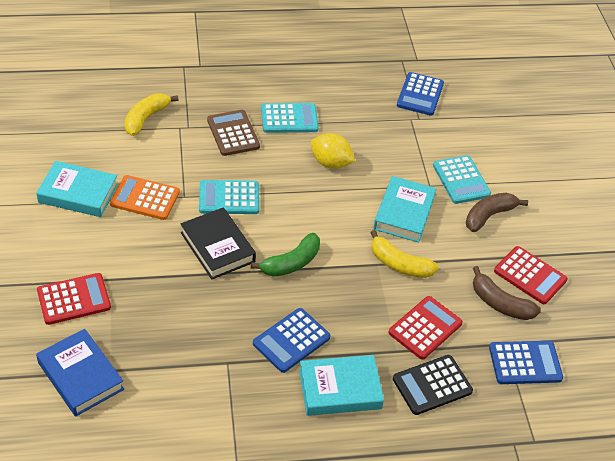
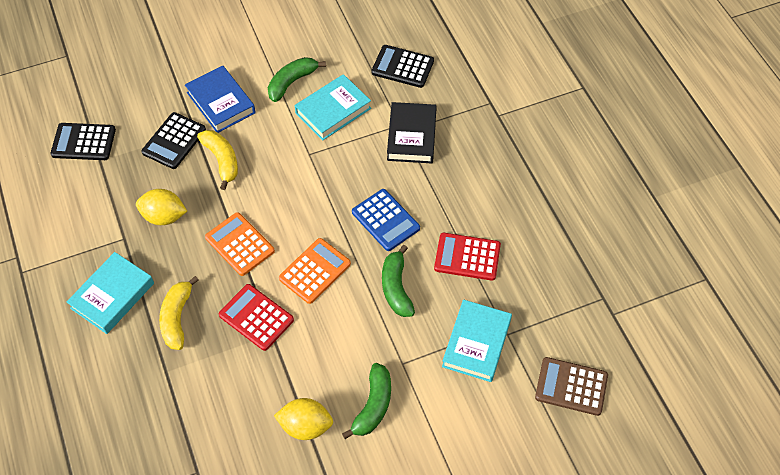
black calculator: [393,355,473,415] = 1 -> [50,123,116,160] [141,112,206,169] [371,45,434,88] = 3
blue calculator: [253,308,331,373] [397,72,444,116] [489,341,563,384] = 3 -> [352,189,420,251] = 1
brown banana: [466,193,528,232] [473,266,541,320] = 2 -> none = 0
green banana: [251,233,320,277] = 1 -> [268,57,326,102] [342,363,391,439] [382,245,415,317] = 3
orange calculator: [110,175,180,220] = 1 -> [205,212,275,276] [279,238,351,304] = 2
red calculator: [37,273,111,325] [388,296,463,360] [494,246,568,304] = 3 -> [219,284,294,351] [434,233,501,281] = 2
turquoise calculator: [199,180,259,214] [261,103,319,133] [433,155,491,204] = 3 -> none = 0
yellow lemon: [311,133,355,169] = 1 -> [136,189,187,225] [274,398,333,440] = 2

